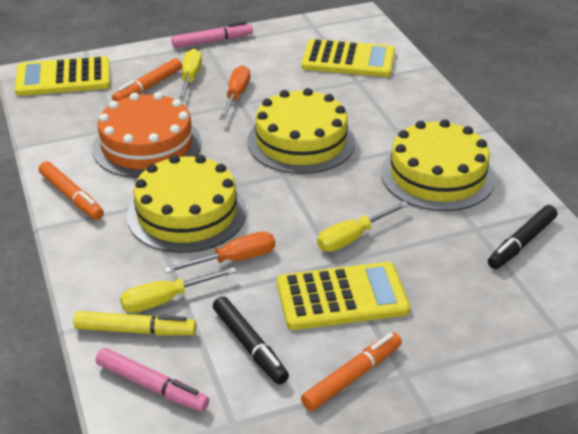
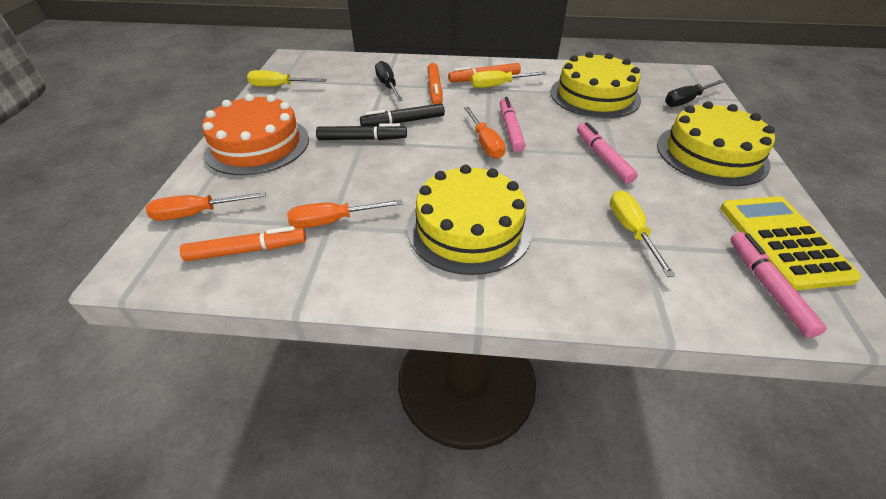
black screwdriver: none = 0 -> [375,61,403,101] [665,80,725,107] = 2
orange screwdriver: [164,231,275,273] [219,65,250,120] = 2 -> [146,192,266,221] [287,200,403,228] [464,107,505,159] = 3
pink marker: [95,348,209,412] [172,22,253,48] = 2 -> [500,97,526,152] [577,122,638,183] [730,232,827,338] = 3
yellow calculator: [15,56,110,96] [277,262,410,330] [301,39,395,77] = 3 -> [720,196,861,290] = 1
yellow marker: [73,311,196,336] = 1 -> none = 0

